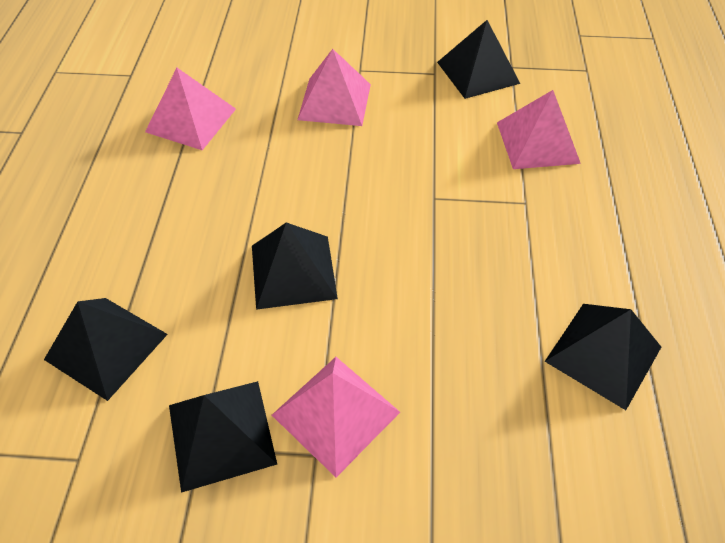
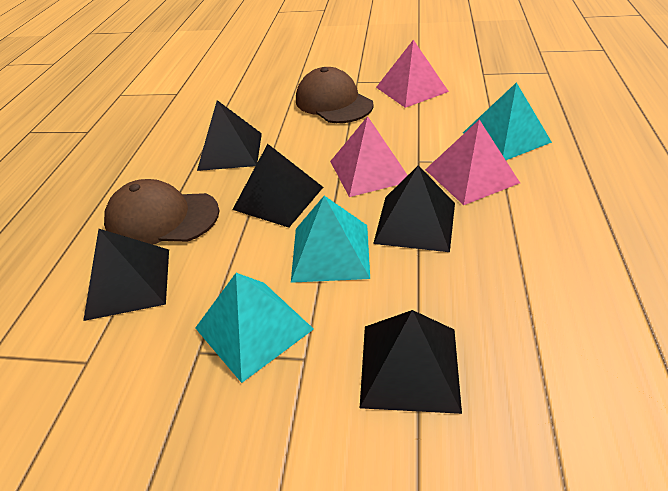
brown cap: none = 0 -> [104,179,219,245] [296,67,374,123] = 2
pink pyramid: [145,68,236,150] [272,357,400,477] [298,49,371,126] [497,90,581,169] = 4 -> [330,116,408,197] [376,40,449,108] [425,120,520,205] = 3
turquoise pyramid: none = 0 -> [195,273,314,383] [291,196,370,283] [463,82,552,160] = 3

